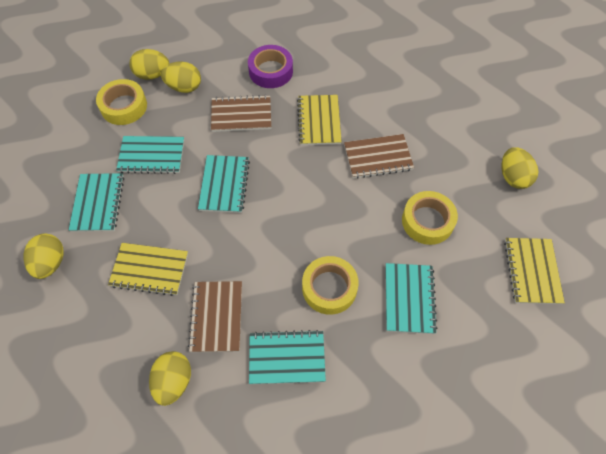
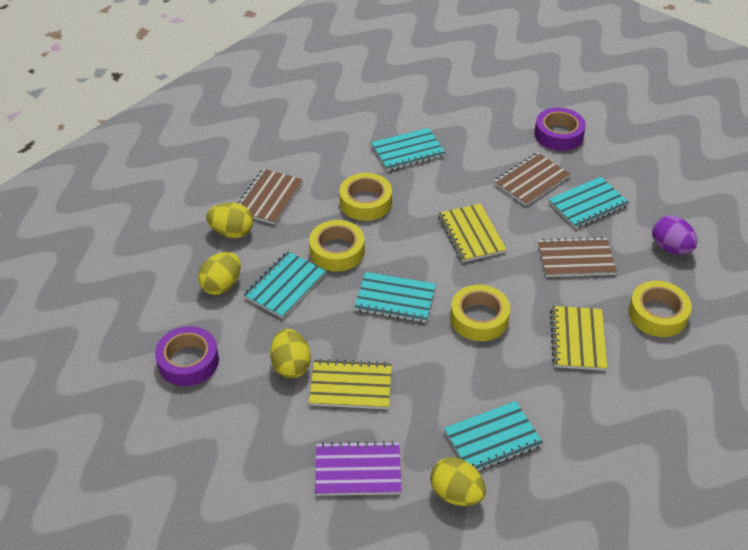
purple egg: none = 0 -> [652,216,698,254] = 1
purple notebook: none = 0 -> [315,441,402,496] = 1
purple tape: [248,45,293,88] = 1 -> [155,326,219,386] [534,108,586,151] = 2
yellow egg: [23,234,64,279] [129,49,169,80] [149,351,191,406] [161,62,201,93] [502,147,538,189] = 5 -> [198,252,241,295] [206,203,253,238] [270,329,311,378] [430,457,486,506] = 4
yellow tape: [96,79,147,125] [302,256,359,315] [402,191,458,245] = 3 -> [309,220,365,272] [339,173,392,221] [450,285,510,341] [628,281,692,337] = 4

